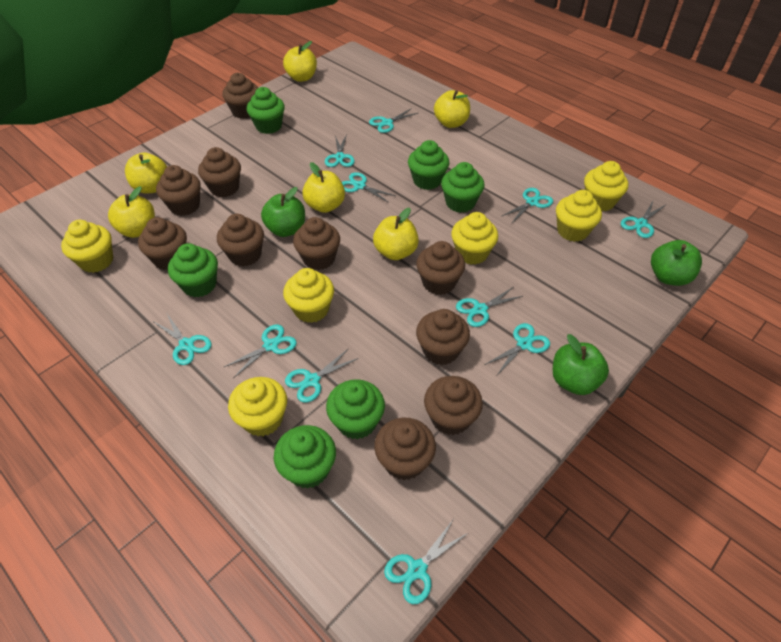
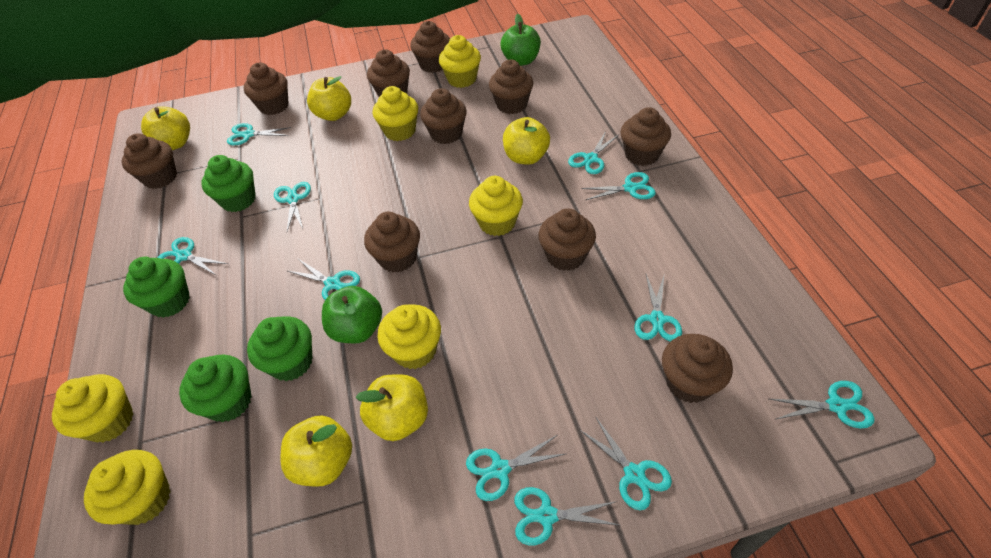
green apple: [261,187,305,237] [553,334,609,395] [651,240,702,286] = 3 -> [322,286,382,343] [501,14,540,66] = 2
green cupcake: [168,243,218,297] [247,87,285,134] [274,425,336,489] [326,379,385,439] [408,140,449,190] [441,162,484,213] = 6 -> [123,257,190,318] [179,354,252,422] [201,155,256,212] [247,316,312,381] = 4
yellow apple: [108,186,155,238] [125,152,167,194] [283,41,317,82] [302,162,345,213] [373,208,419,260] [434,90,470,128] = 6 -> [141,106,190,150] [281,415,352,487] [307,76,351,121] [356,375,428,441] [503,117,550,165] = 5

